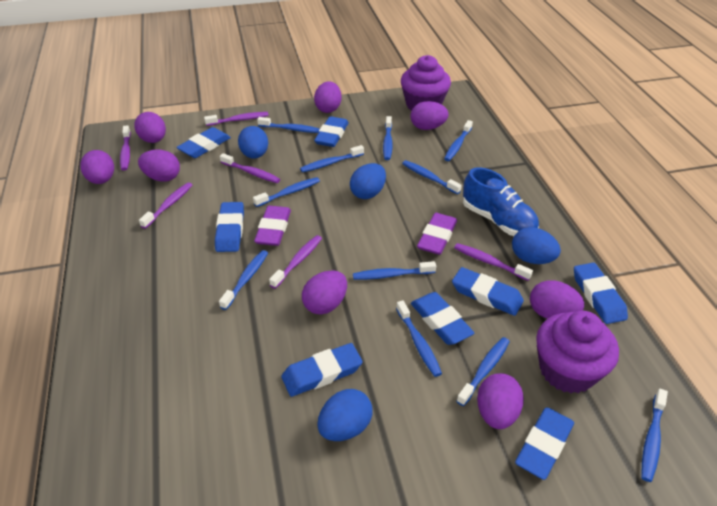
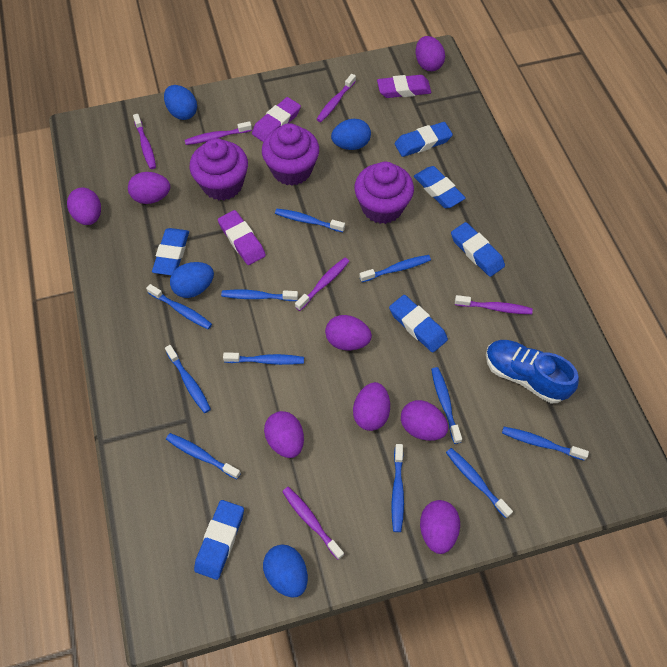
blue eraser: [176,127,231,158] [215,202,244,252] [281,343,363,397] [314,116,349,147] [411,292,474,345] [452,267,524,316] [515,407,574,480] [574,263,628,324] = 8 -> [152,228,189,275] [194,500,244,580] [389,295,448,353] [395,122,453,157] [414,166,466,208] [451,222,505,277] = 6
purple cupcake: [401,55,451,111] [536,310,619,393] = 2 -> [190,138,248,200] [262,123,319,186] [355,162,414,224] = 3
purple eraser: [254,206,291,246] [417,213,457,255] = 2 -> [218,210,266,265] [252,97,301,142] [377,75,431,98] = 3

